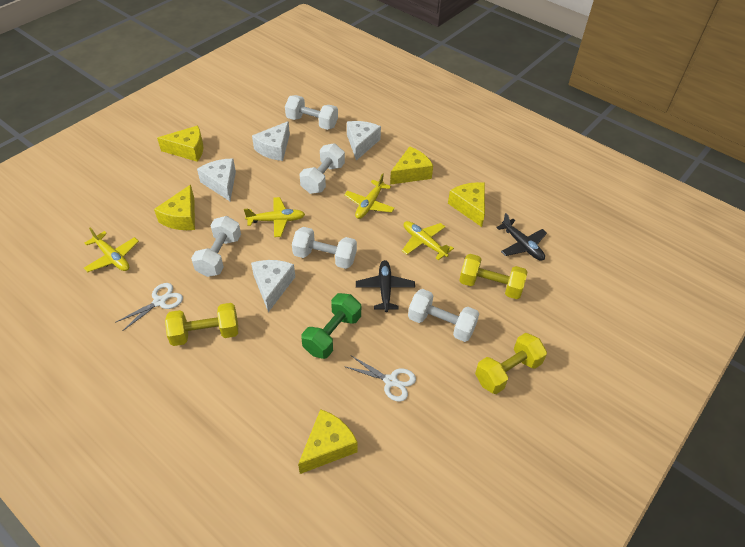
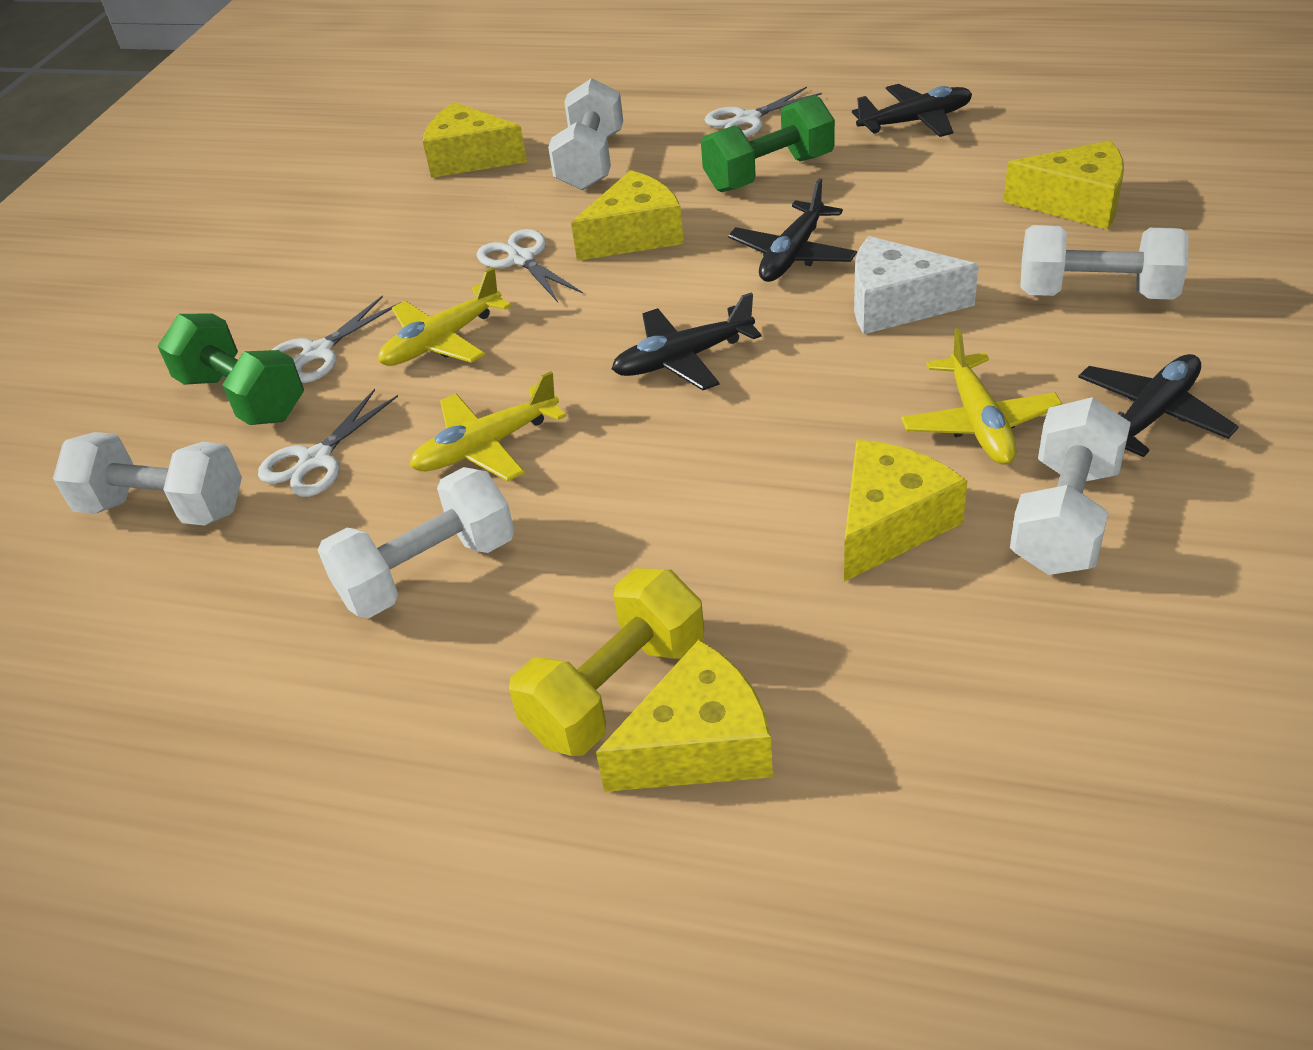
black plane: [356,260,415,312] [496,213,547,261] = 2 -> [612,292,762,390] [728,178,857,282] [852,84,972,137] [1078,354,1239,457] = 4
green dumbbell: [301,293,361,359] = 1 -> [158,313,304,425] [701,95,835,192] = 2
white cheese: [197,158,236,201] [251,260,295,312] [252,121,290,161] [347,121,381,161] = 4 -> [854,236,979,334] = 1
white scissors: [115,283,183,331] [344,356,416,402] = 2 -> [258,389,398,497] [272,295,401,383] [477,229,583,302] [704,87,822,138] = 4
yellow dumbbell: [165,303,238,346] [459,254,527,299] [475,333,547,394] = 3 -> [509,568,704,756] = 1
yellow plane: [84,227,139,272] [244,197,305,237] [344,173,395,219] [402,221,454,260] = 4 -> [378,267,511,366] [410,371,566,481] [901,328,1062,465] = 3

